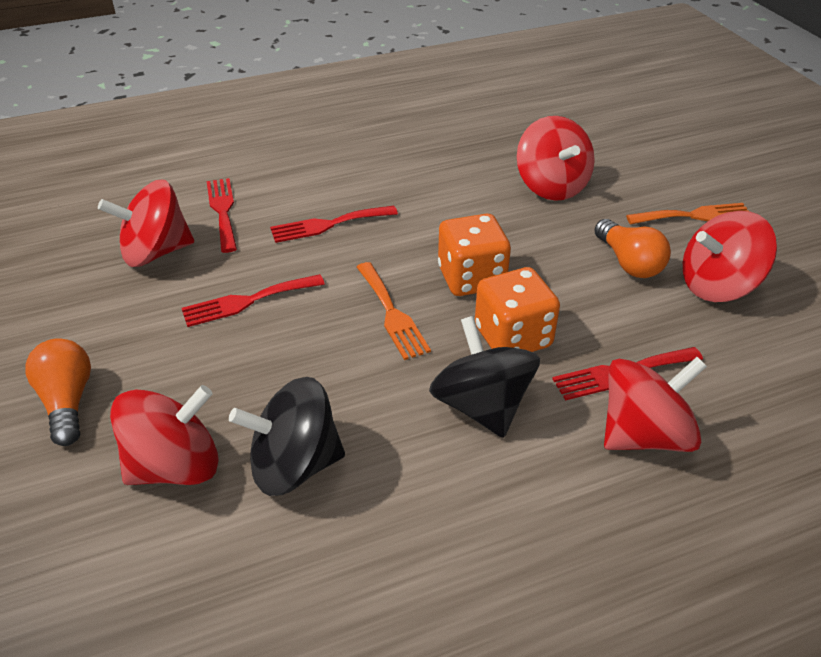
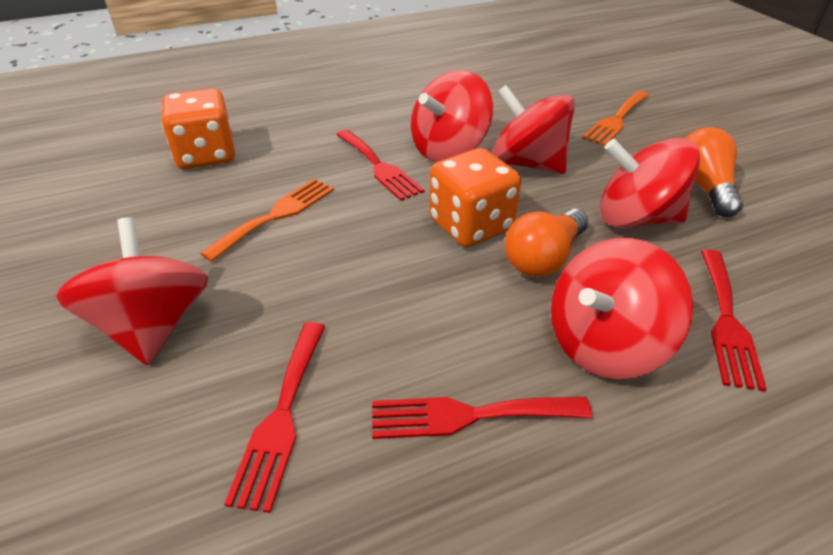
black spinning top: [229,377,345,496] [429,316,540,438] = 2 -> none = 0

